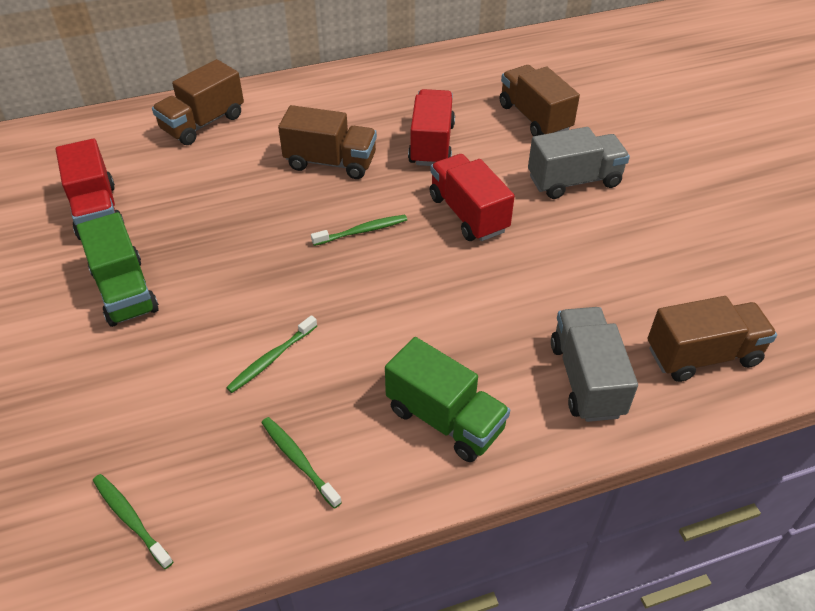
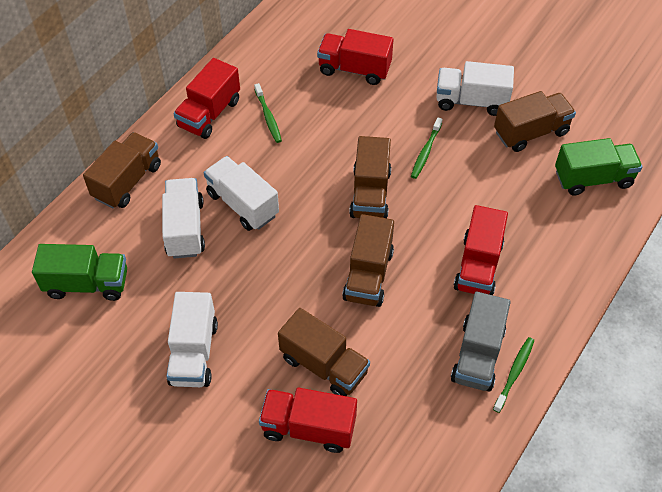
brown truck: [152,59,244,145] [278,105,377,179] [500,65,580,136] [648,296,777,382] = 4 -> [83,132,161,209] [278,308,370,396] [342,214,394,307] [349,136,391,218] [494,91,576,152] = 5
green toothbrush: [93,474,173,569] [226,315,317,393] [261,417,342,509] [311,215,407,246] = 4 -> [254,83,282,143] [411,118,442,179] [493,337,535,413] = 3
grey truck: [528,127,630,199] [551,307,638,422] = 2 -> [451,292,511,391] = 1
red truck: [56,139,124,240] [408,89,455,166] [430,154,515,241] = 3 -> [174,58,240,139] [259,388,357,453] [317,29,394,85] [454,205,508,295] = 4
white truck: none = 0 -> [162,178,205,258] [166,292,218,387] [204,156,279,231] [436,61,514,116] = 4

